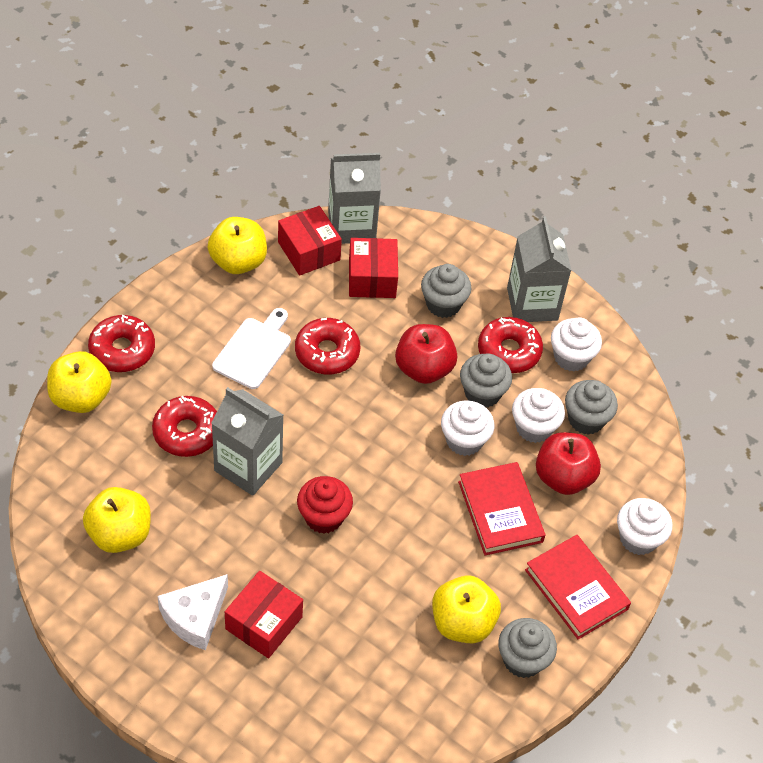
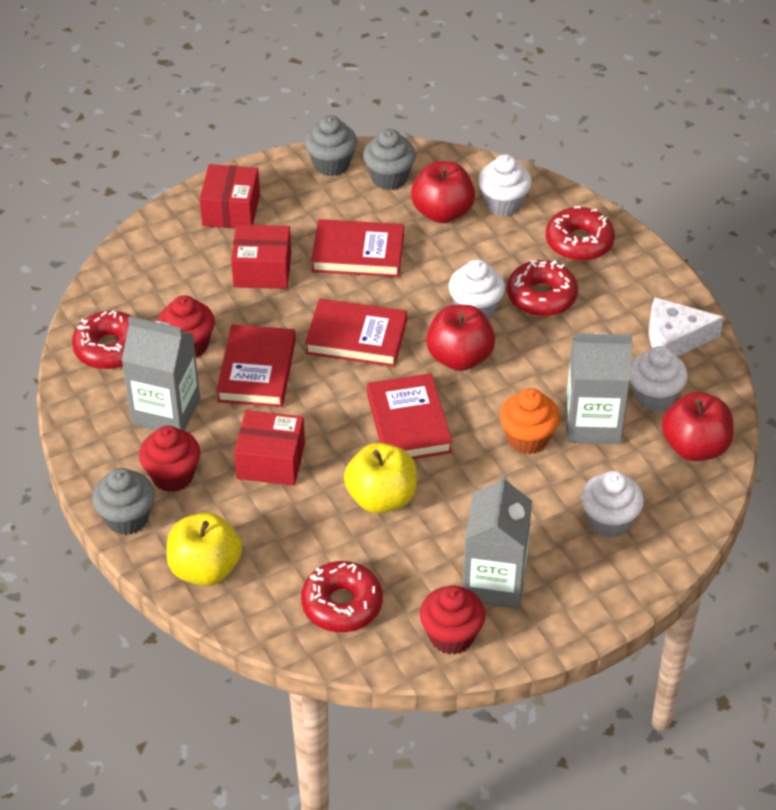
grey cupcake: [421,264,472,318] [460,353,512,408] [498,618,557,678] [565,380,618,435] = 4 -> [92,468,155,535] [305,115,357,176] [363,129,416,190] = 3
orange cupcake: none = 0 -> [500,388,560,454] = 1
red apple: [395,324,457,384] [536,432,601,495] = 2 -> [411,161,475,223] [426,305,495,371] [662,392,734,461] = 3
red book: [458,462,545,556] [525,535,631,639] = 2 -> [216,324,296,407] [305,298,407,367] [311,219,404,277] [367,373,452,459] = 4
red cupcake: [297,476,353,534] = 1 -> [139,426,200,492] [158,295,215,358] [420,585,485,655] = 3
white cutting board: [212,308,291,389] = 1 -> none = 0
yellow apple: [47,351,111,413] [83,487,151,553] [208,217,267,274] [432,576,501,644] = 4 -> [166,512,242,586] [344,442,417,514] = 2

